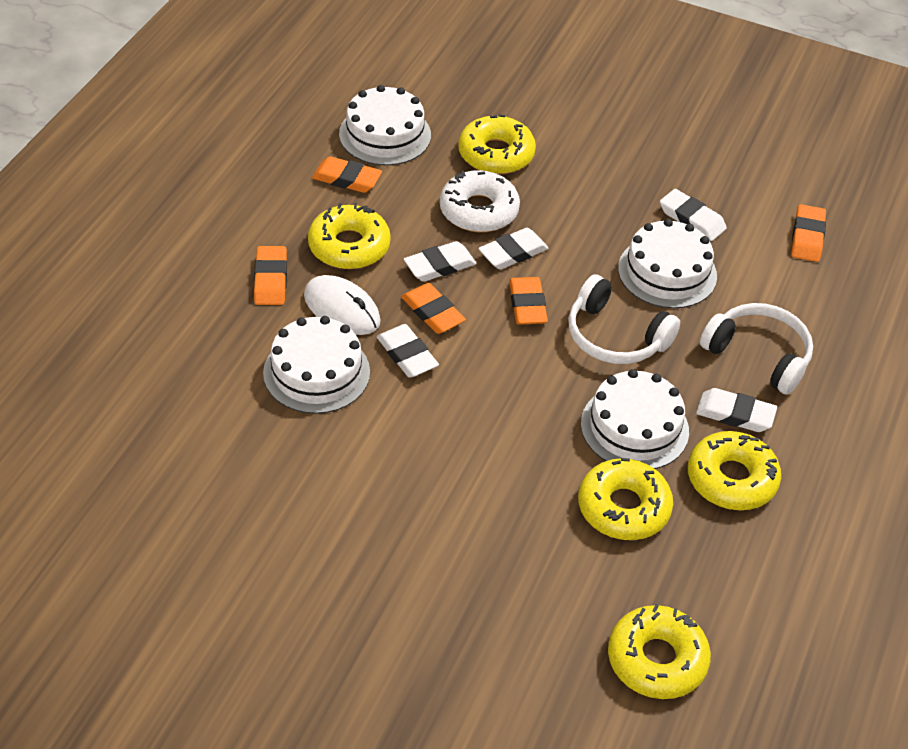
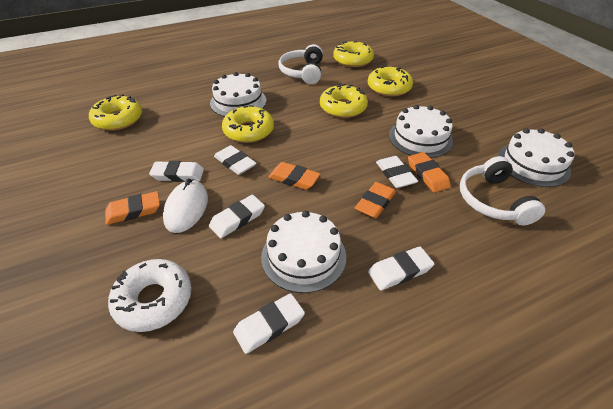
orange eraser: [254,246,287,305] [312,156,382,193] [401,283,466,334] [509,277,548,325] [791,204,826,262] = 5 -> [105,191,160,225] [268,162,320,190] [355,182,396,219] [408,152,450,192] = 4
white eraser: [376,324,439,378] [404,241,477,282] [478,228,549,270] [660,189,727,241] [696,388,777,432] = 5 -> [149,161,204,182] [209,195,265,238] [214,145,257,175] [233,293,305,354] [368,246,434,290] [376,156,418,188] = 6

